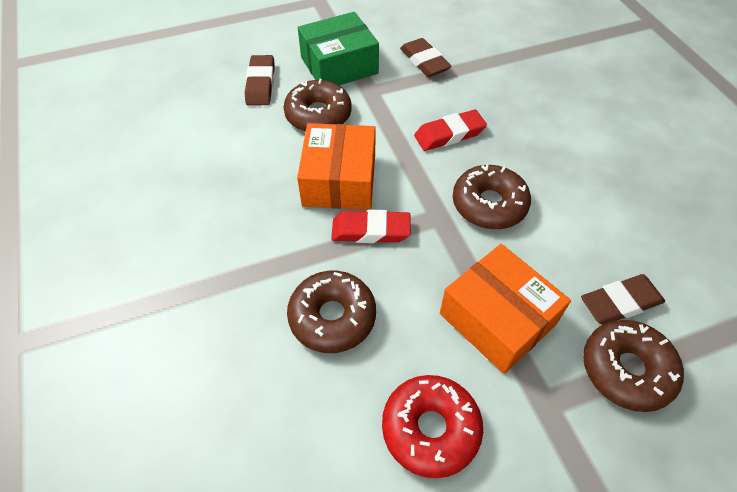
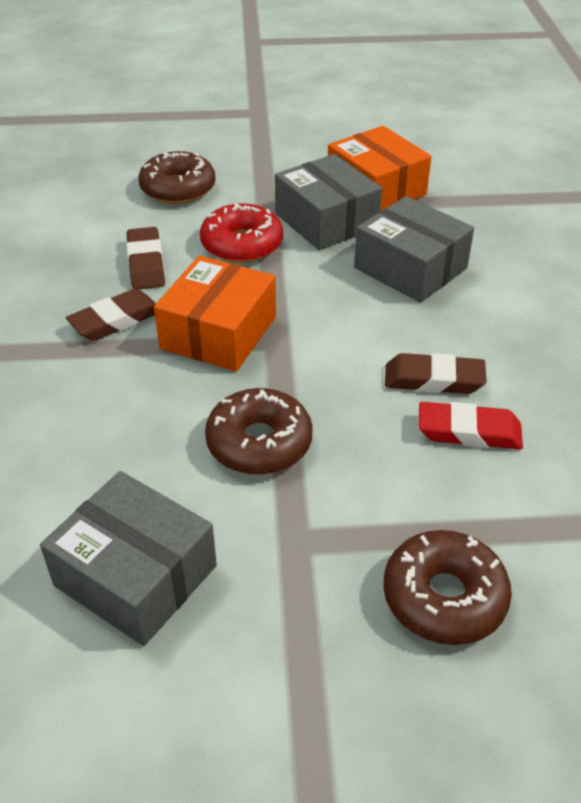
brown donut: [284,79,352,132] [287,271,376,353] [453,164,531,229] [583,320,684,412] = 4 -> [139,151,216,204] [205,388,313,475] [383,530,512,645] = 3
green box: [298,12,379,85] = 1 -> none = 0
grey box: none = 0 -> [40,471,217,646] [275,154,382,250] [354,196,474,303] = 3
red eraser: [331,210,411,243] [414,110,487,151] = 2 -> [419,402,523,450] = 1

